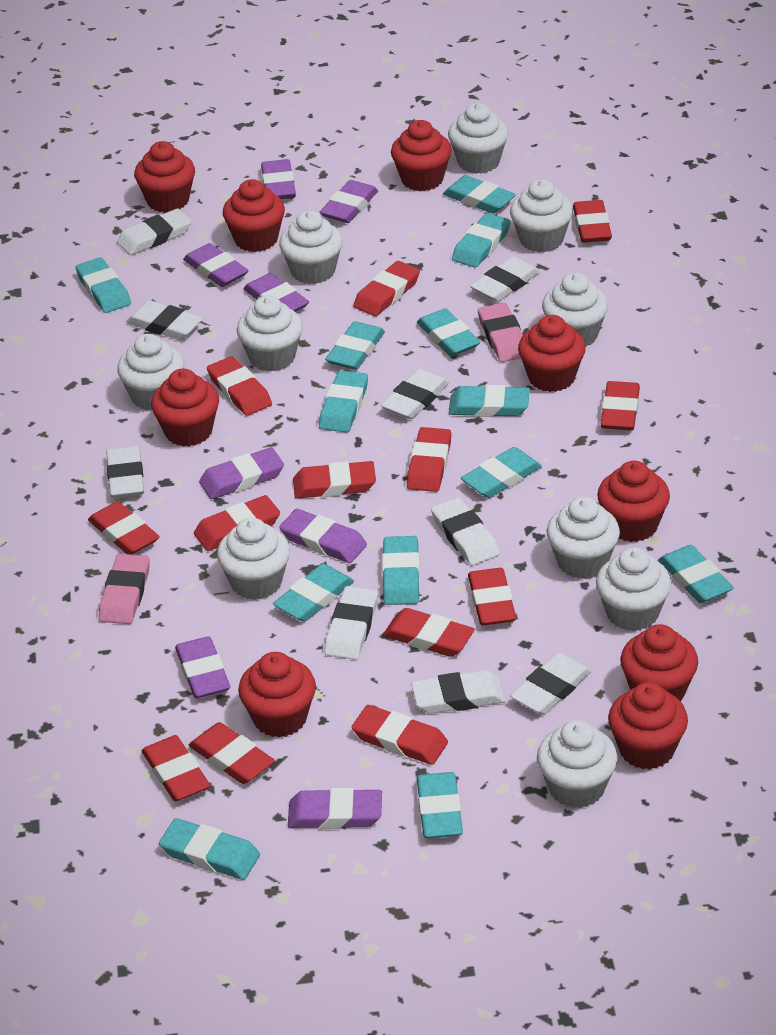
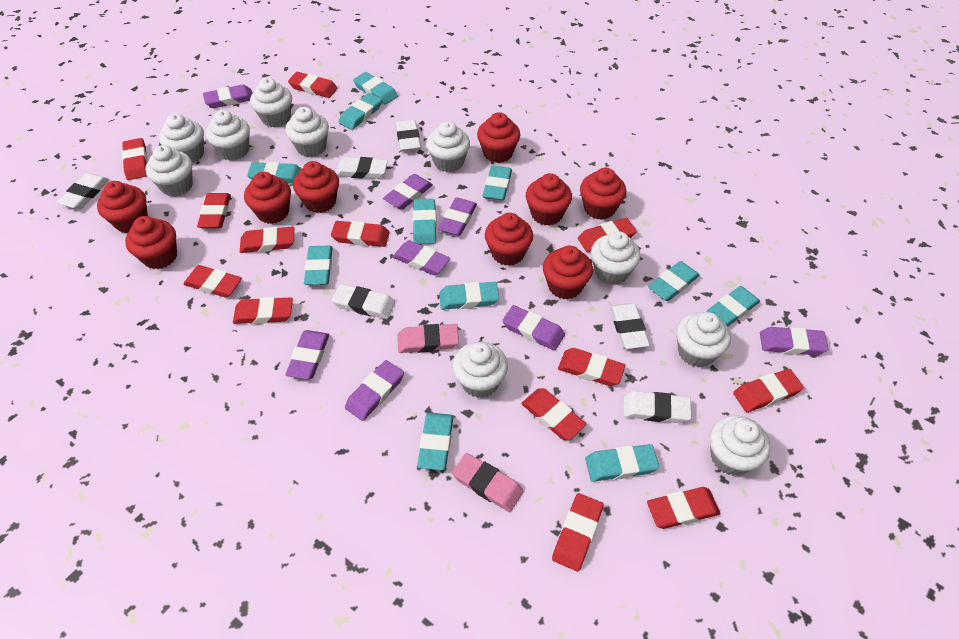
turquoise eraser: [76,257,131,313] [159,818,260,880] [273,564,354,622] [319,370,368,433] [325,321,385,370] [382,536,420,605] [417,308,480,356] [417,772,463,838] [443,175,516,214] [449,385,530,417] [452,213,511,268] [461,447,542,498] [658,545,734,603] = 13 -> [247,162,301,184] [304,246,333,285] [339,93,382,130] [353,72,398,105] [413,199,437,244] [417,413,454,470] [439,282,499,310] [483,166,512,201] [585,444,659,482] [648,261,700,301] [707,286,760,327] = 11
white eraser: [106,446,144,498] [117,208,191,255] [126,300,203,340] [324,586,378,660] [381,369,449,419] [411,670,506,714] [431,497,500,565] [470,256,540,302] [510,653,592,715] = 9 -> [57,173,109,209] [332,284,395,319] [336,157,388,179] [396,120,421,152] [610,303,650,349] [623,391,692,423] = 6

